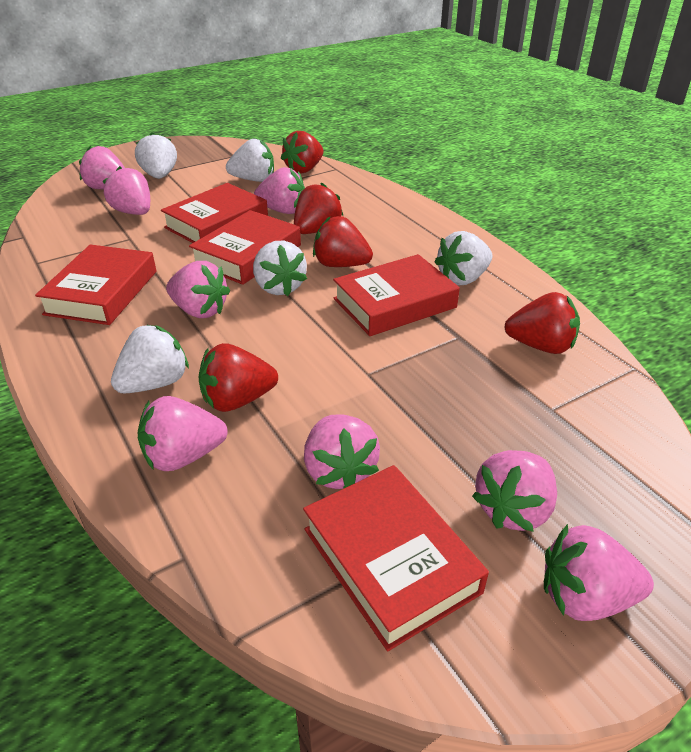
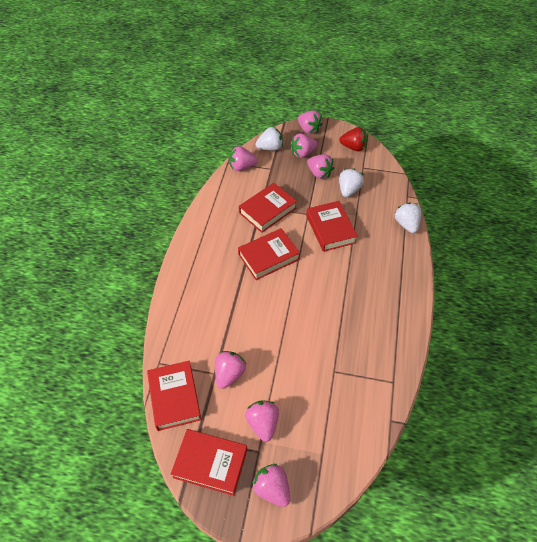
pink strawberry: [79,145,125,189] [103,166,150,215] [137,396,228,471] [166,261,230,318] [254,167,305,214] [304,414,380,489] [472,450,557,532] [544,524,654,621] = 8 -> [215,351,246,389] [229,146,258,171] [245,401,279,442] [252,464,290,507] [290,133,318,158] [298,111,323,134] [307,154,334,179] = 7
red strawberry: [198,343,278,412] [281,131,323,173] [294,183,344,234] [313,216,373,267] [504,292,580,354] = 5 -> [339,127,367,152] = 1
white strawberry: [111,324,189,394] [135,132,177,179] [226,139,274,182] [253,241,307,296] [434,231,492,285] = 5 -> [255,127,283,151] [339,168,364,197] [395,203,422,233] = 3

